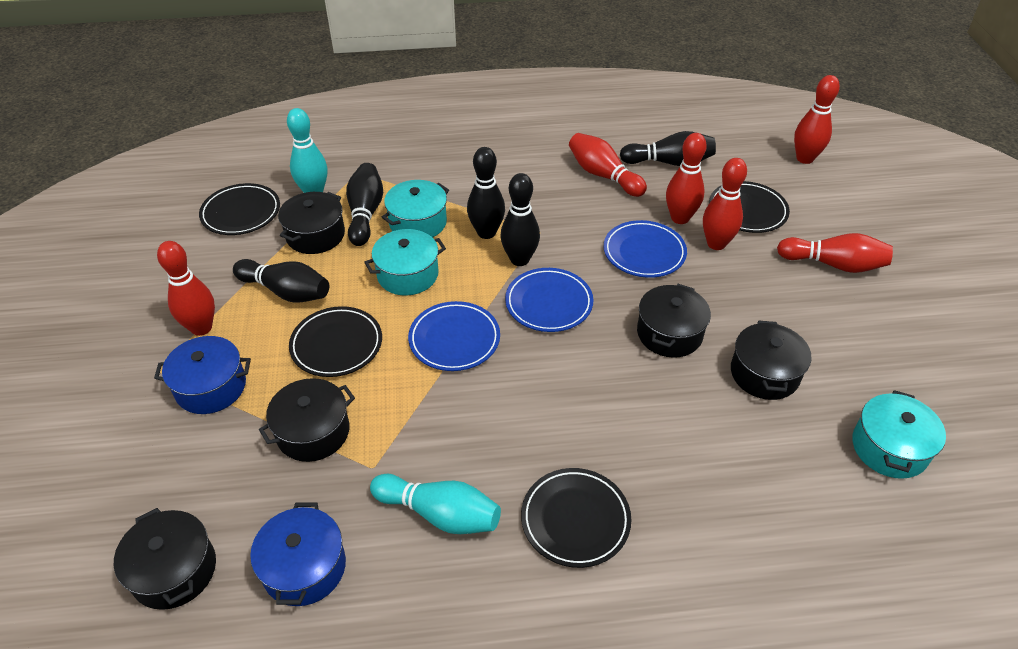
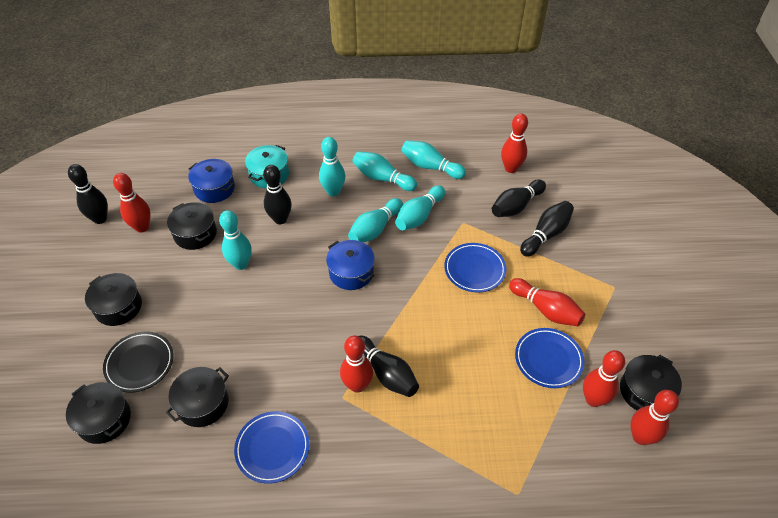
black plate: [199,183,280,235] [289,306,382,377] [521,468,631,568] [709,181,790,233] = 4 -> [103,332,174,393] = 1
turquoise bowling pin: [287,108,327,193] [370,474,501,534] = 2 -> [219,210,252,270] [319,137,345,196] [348,198,403,242] [352,151,417,191] [395,185,445,230] [401,140,466,179] = 6
turquoise pot: [364,229,446,295] [382,180,449,238] [852,390,946,479] = 3 -> [245,145,289,189] = 1

